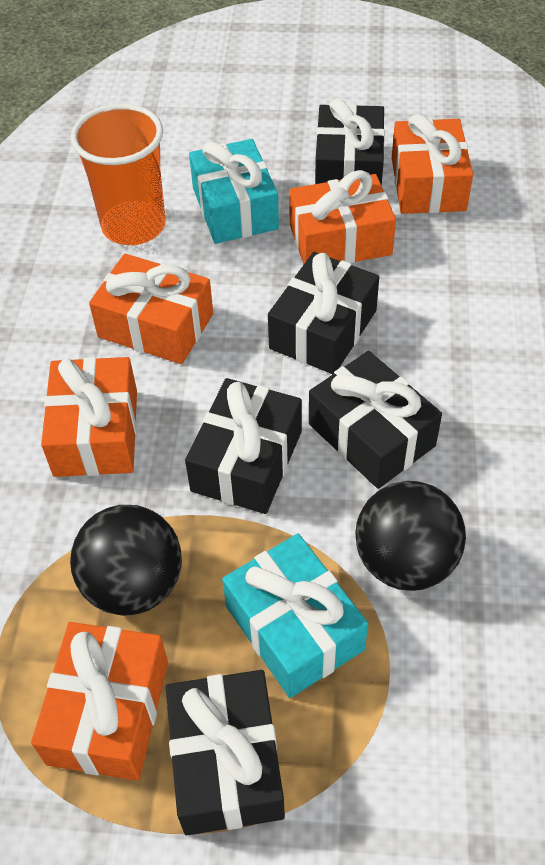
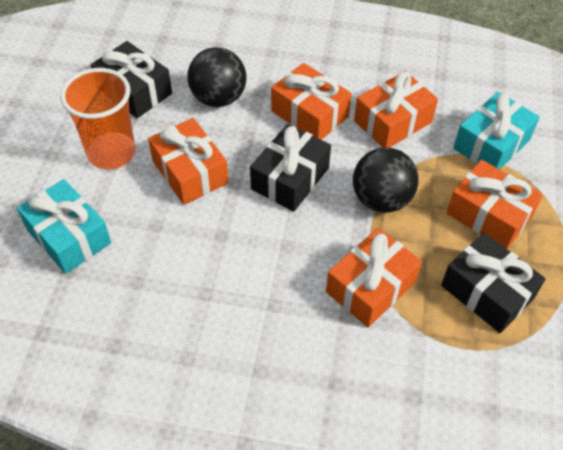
black gift: [166,670,285,835] [185,378,302,514] [268,252,379,374] [309,351,442,489] [315,99,385,186] = 5 -> [91,41,172,118] [250,124,331,212] [441,233,546,333] = 3

